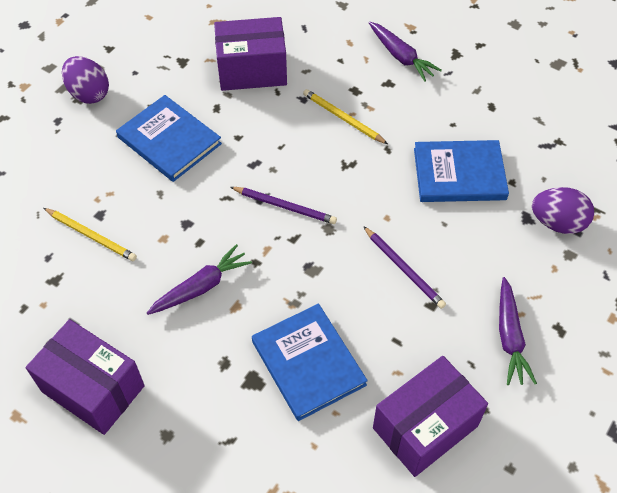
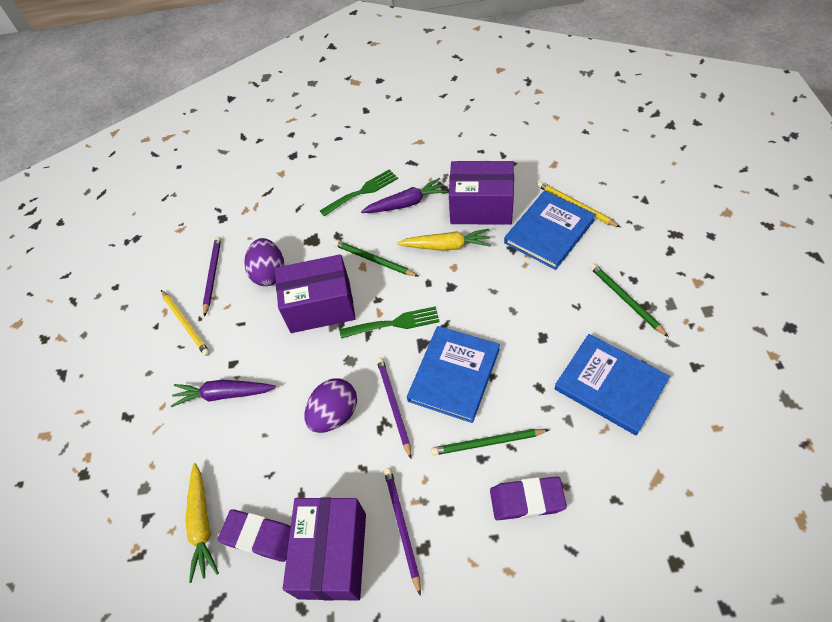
green fork: none = 0 -> [320,169,398,216] [340,306,440,339] = 2
green pencil: none = 0 -> [334,240,419,277] [431,429,549,455] [590,263,668,337] = 3
purple carrot: [147,244,252,315] [369,22,442,82] [499,277,537,385] = 3 -> [171,380,276,407] [361,178,448,213] = 2
purple eraser: none = 0 -> [218,509,291,562] [490,476,567,520] = 2
purple pencil: [231,187,337,224] [363,226,446,309] = 2 -> [203,236,221,317] [377,357,411,459] [384,468,421,596] = 3
yellow carrot: none = 0 -> [185,463,219,583] [397,229,491,251] = 2

